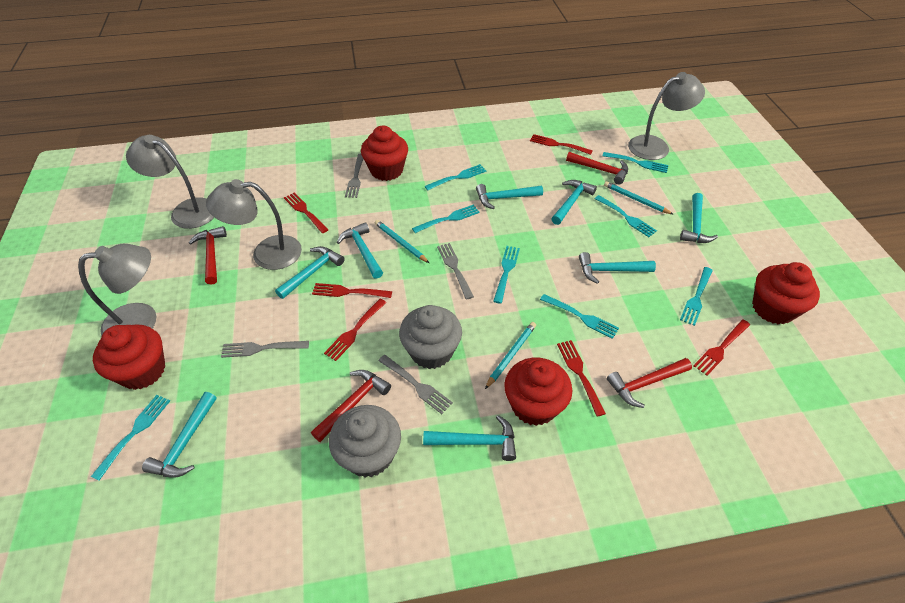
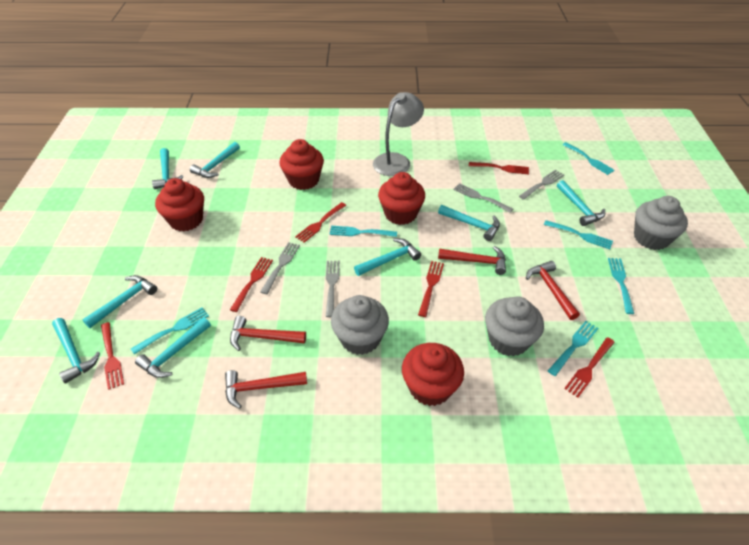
grey cupcake: [329,405,401,477] [399,305,462,369] = 2 -> [331,295,389,355] [485,296,544,356] [634,196,688,250] = 3
grey lamp: [78,244,156,336] [126,135,214,229] [206,179,302,270] [628,72,705,160] = 4 -> [373,92,424,176] = 1
turquoise fork: [91,395,170,480] [412,204,480,233] [425,164,487,190] [493,246,520,304] [540,294,619,339] [595,195,657,237] [603,152,669,173] [680,267,713,326] = 8 -> [131,307,209,354] [329,226,397,237] [544,220,613,249] [548,321,599,376] [563,142,615,175] [608,258,634,314] = 6
turquoise pencil: [375,220,429,263] [485,322,536,389] [604,181,674,215] = 3 -> none = 0

